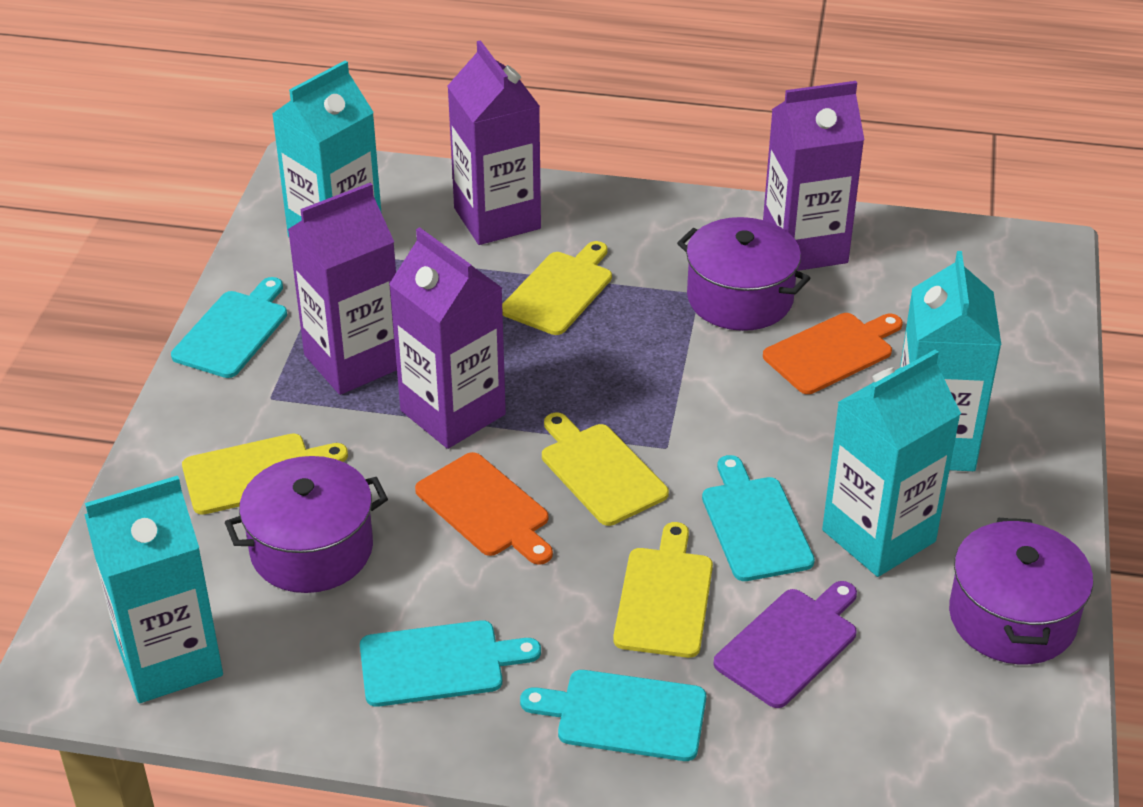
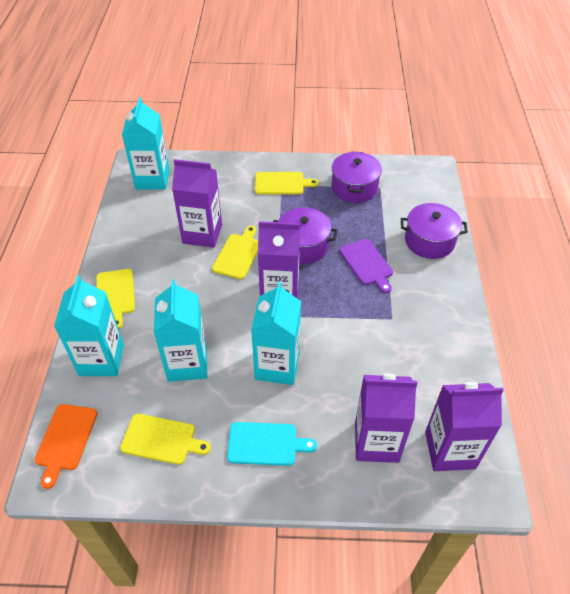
orange cutting board: [415,452,553,565] [763,313,903,394] = 2 -> [35,404,97,489] = 1
turquoise cutting board: [171,277,287,378] [360,620,541,707] [520,670,706,761] [702,455,815,581] = 4 -> [227,422,317,466] = 1

